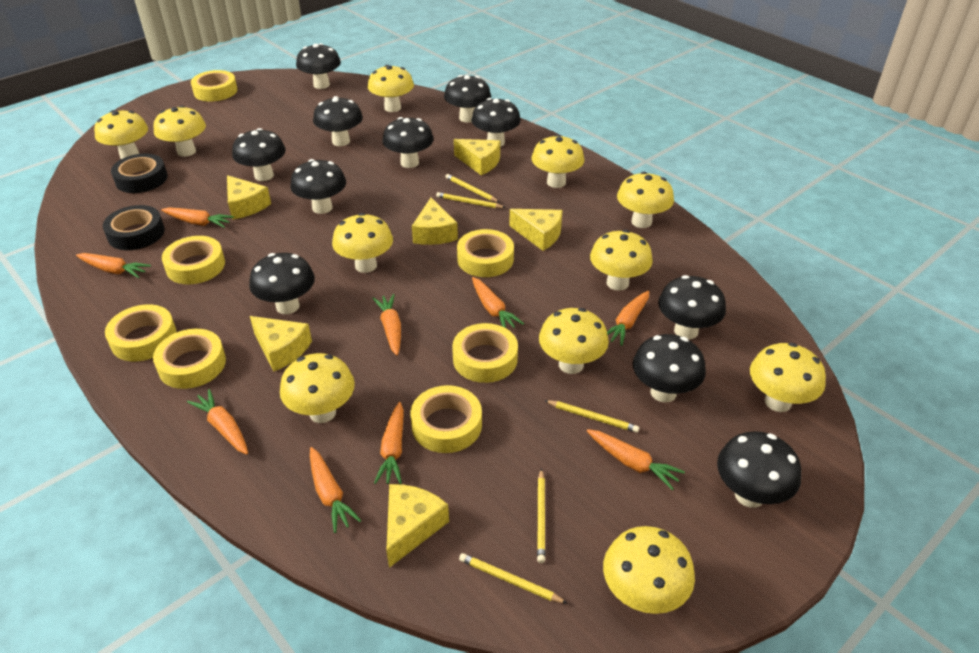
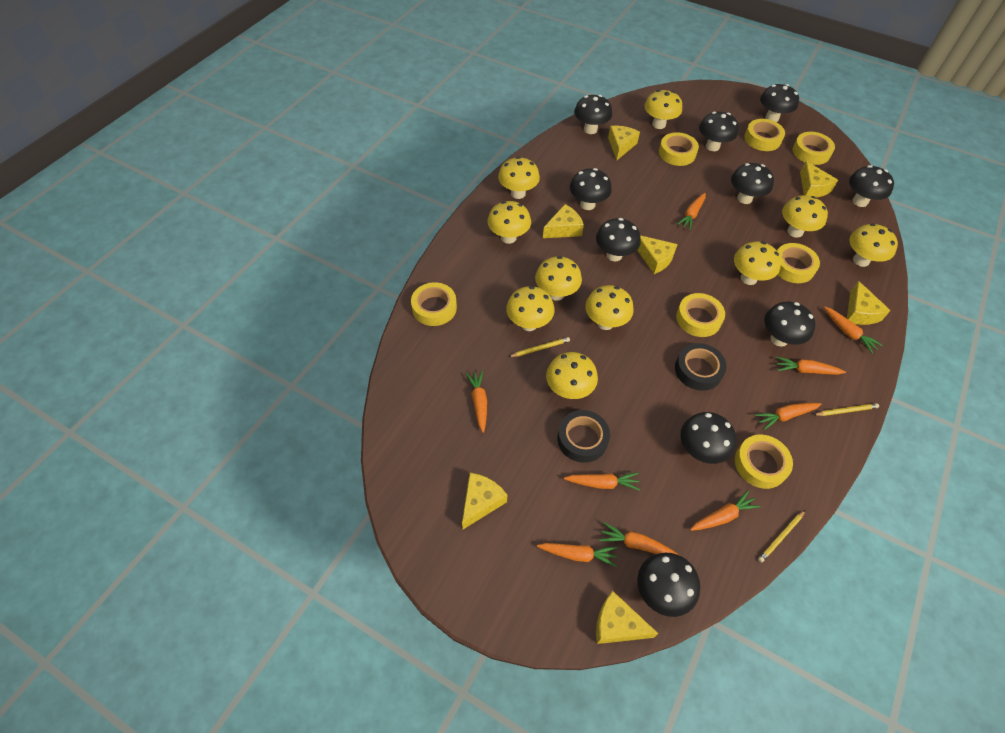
black mushroom: [232,128,286,181] [249,253,315,314] [290,159,346,214] [296,43,341,89] [313,96,363,146] [382,117,434,168] [444,75,491,123] [471,98,521,147] [633,334,706,403] [658,275,726,339] [717,431,801,508] = 11 -> [570,168,612,210] [574,95,612,134] [596,218,641,261] [637,553,700,617] [680,412,736,464] [699,112,739,151] [731,163,774,204] [760,84,799,122] [764,302,816,347] [849,165,894,207] = 10
yellow cheese: [227,175,271,220] [250,316,312,372] [386,484,449,568] [412,198,458,245] [454,139,500,175] [509,209,563,251] = 6 -> [462,473,507,529] [543,204,584,238] [596,591,659,644] [608,126,640,161] [637,235,678,274] [800,161,838,198] [847,281,891,325] = 7
yellow mushroom: [94,110,148,159] [153,106,206,157] [280,353,355,423] [332,213,393,273] [368,65,414,112] [531,134,584,188] [539,308,609,374] [590,230,653,291] [603,526,695,614] [617,172,674,228] [750,343,826,412] = 11 -> [487,201,531,244] [498,157,540,199] [506,286,555,331] [535,256,582,301] [546,352,598,399] [585,285,634,330] [644,90,682,129] [734,242,781,285] [782,195,828,238] [849,223,898,267] = 10
yellow pencil: [436,192,506,208] [445,174,499,202] [459,553,568,604] [537,468,545,563] [544,400,639,433] = 5 -> [509,337,570,357] [758,510,805,563] [814,403,879,416] = 3

